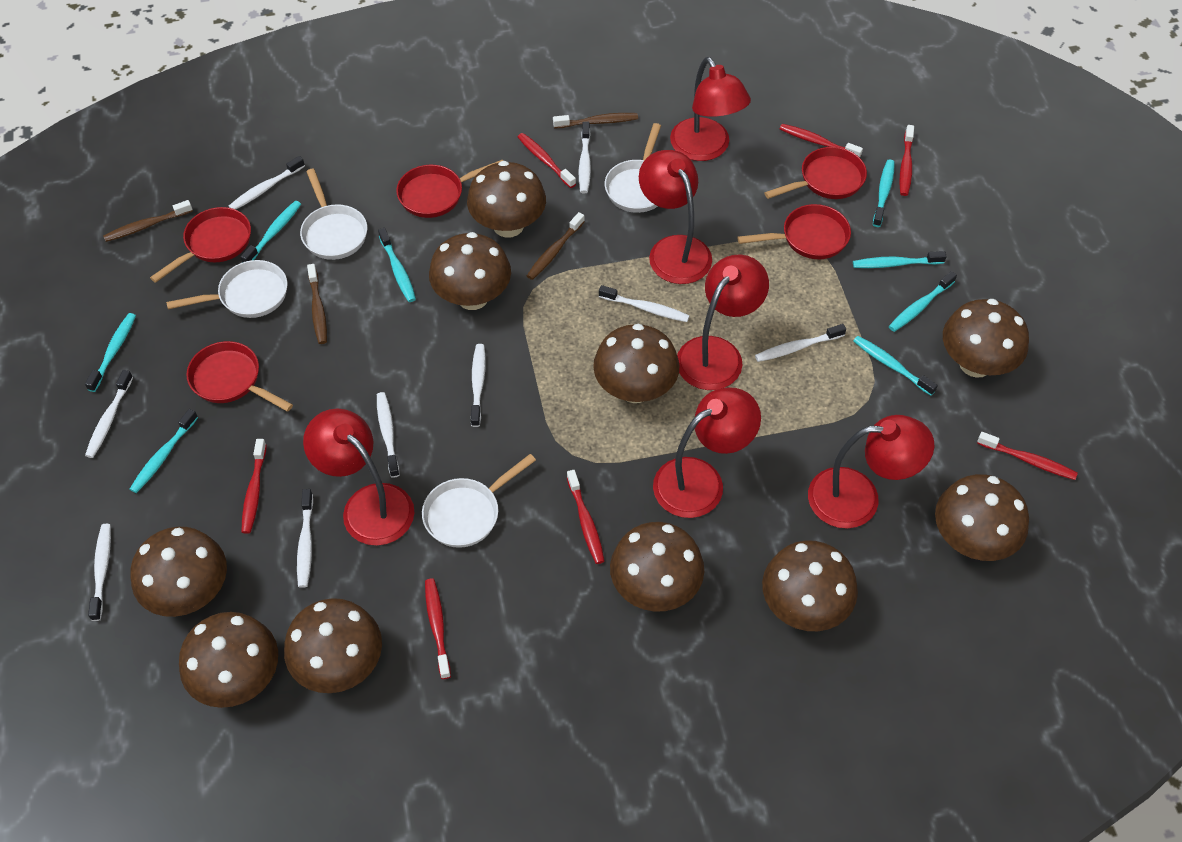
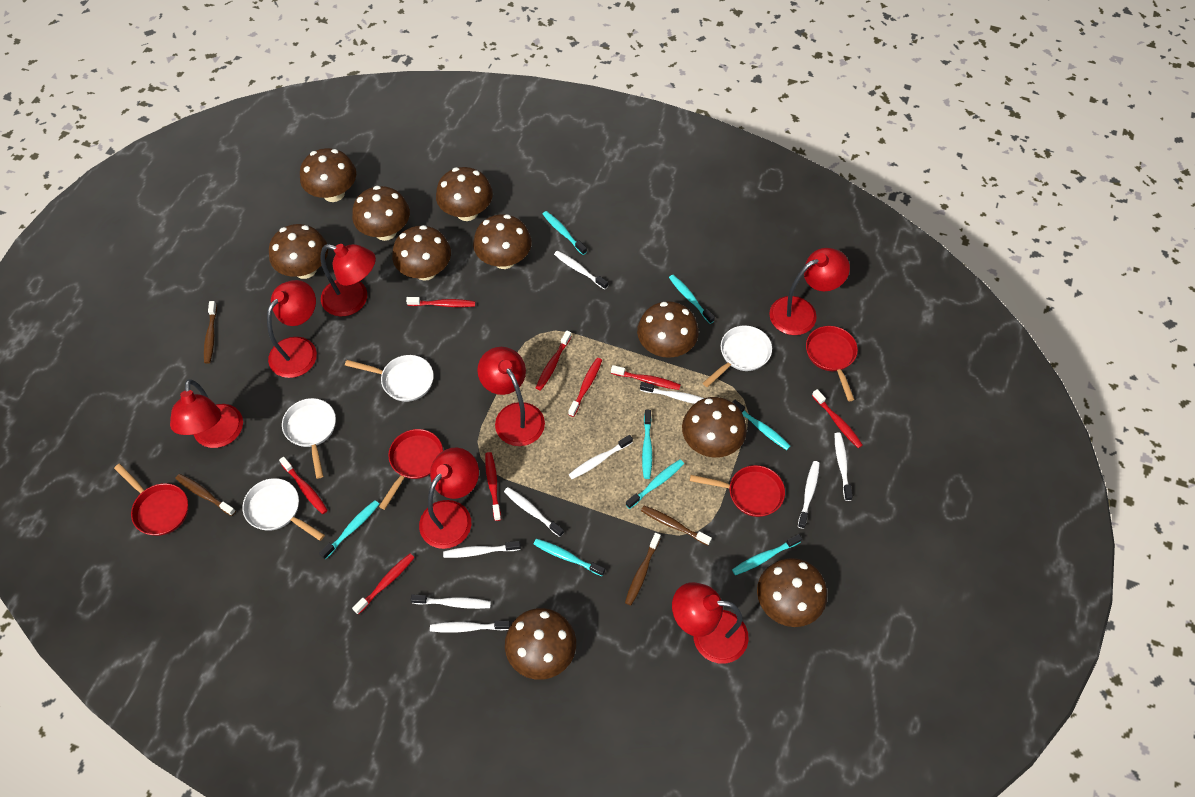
red lamp: [303,409,414,546] [639,150,712,284] [653,387,761,518] [670,57,751,161] [677,255,769,390] [808,415,934,529] = 6 -> [170,379,243,448] [267,280,317,378] [321,244,376,316] [419,447,479,549] [477,347,545,446] [672,582,749,664] [769,248,850,335] = 7
red pan: [150,207,251,283] [186,341,293,412] [396,160,503,218] [737,204,851,259] [764,147,867,199] = 5 -> [114,464,188,536] [379,429,443,510] [690,465,785,517] [806,326,858,401] = 4
red toothbrush: [241,439,267,534] [425,578,451,679] [518,133,576,188] [567,470,605,564] [780,124,863,158] [899,125,914,196] [977,432,1078,480] = 7 -> [279,457,328,514] [352,554,415,615] [406,297,475,307] [485,452,501,521] [536,330,572,391] [568,358,602,417] [611,365,681,390] [812,389,863,448] = 8

